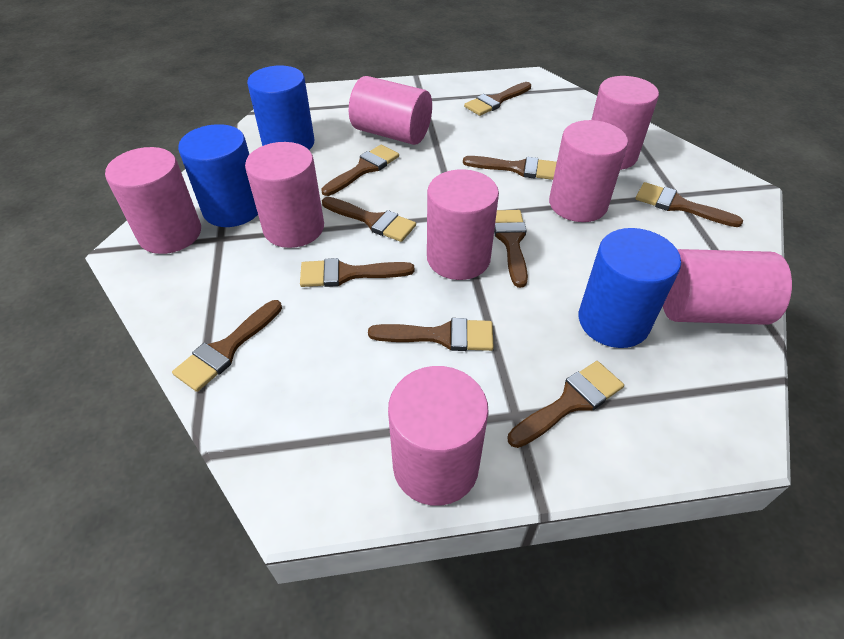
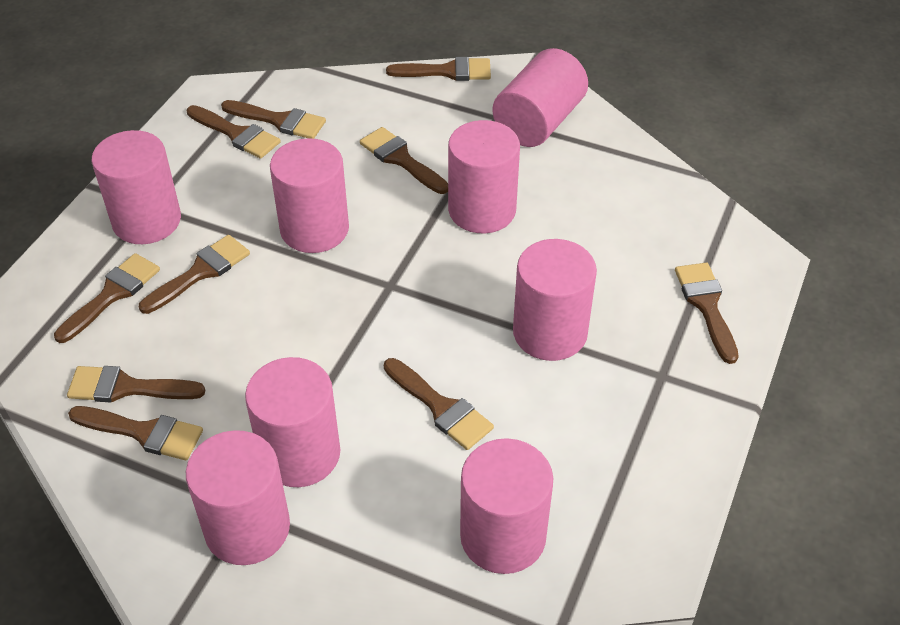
blue cylinder: [178,124,258,227] [247,65,315,150] [579,228,681,348] = 3 -> none = 0

